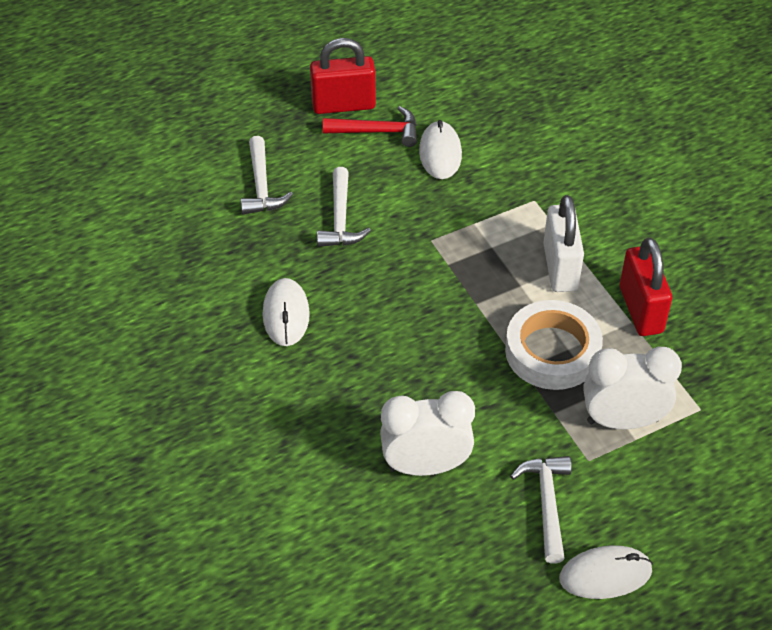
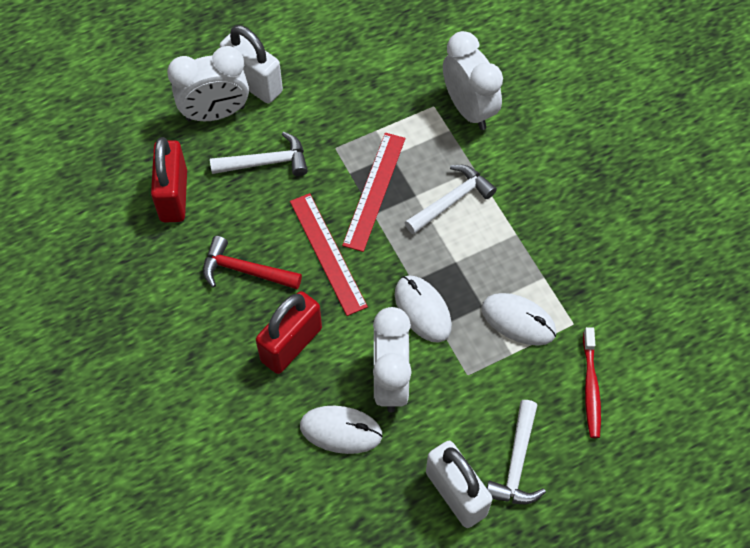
red ruler: none = 0 -> [290,193,368,316] [342,133,405,252] = 2
red toothbrush: none = 0 -> [583,327,601,438] = 1
white clock: [380,391,475,476] [583,347,682,429] = 2 -> [167,46,249,121] [373,307,412,412] [443,31,503,130] = 3
white padlock: [543,195,584,292] = 1 -> [220,25,283,104] [426,441,493,528] = 2
white tape: [505,300,603,390] = 1 -> none = 0

